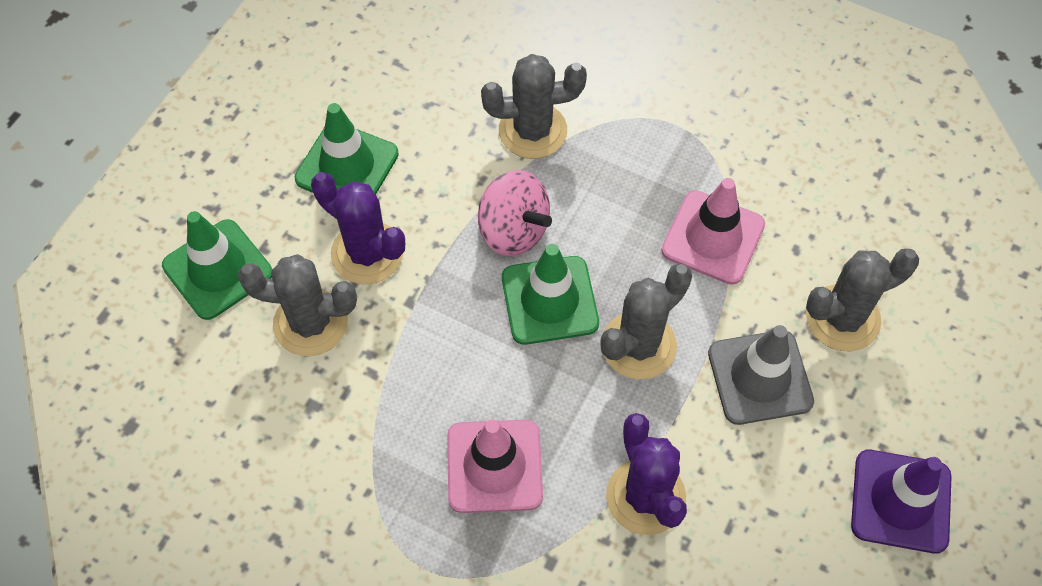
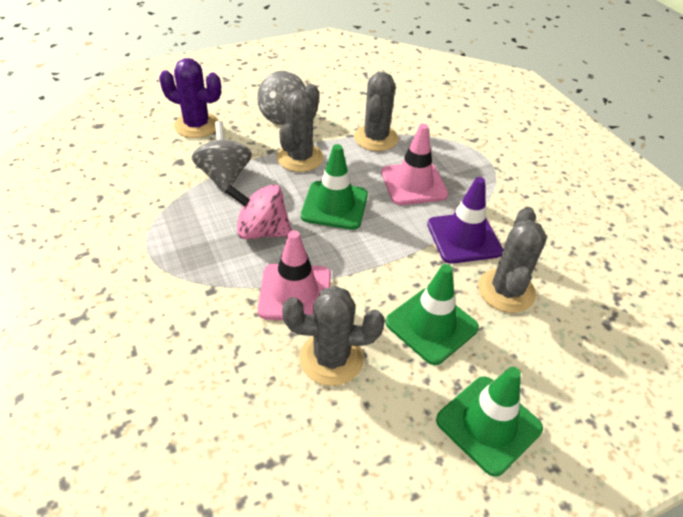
grey spinning top: none = 0 -> [192,121,252,194] [257,71,306,125] = 2
grey traffic cone: [708,325,814,425] = 1 -> none = 0
purple cactus: [311,172,405,284] [606,413,687,535] = 2 -> [159,58,221,138] = 1

